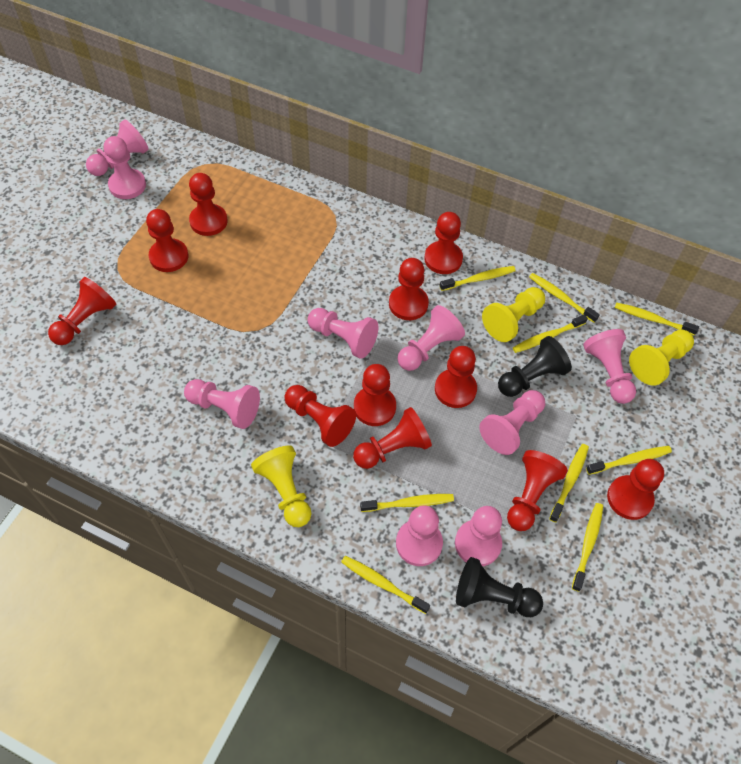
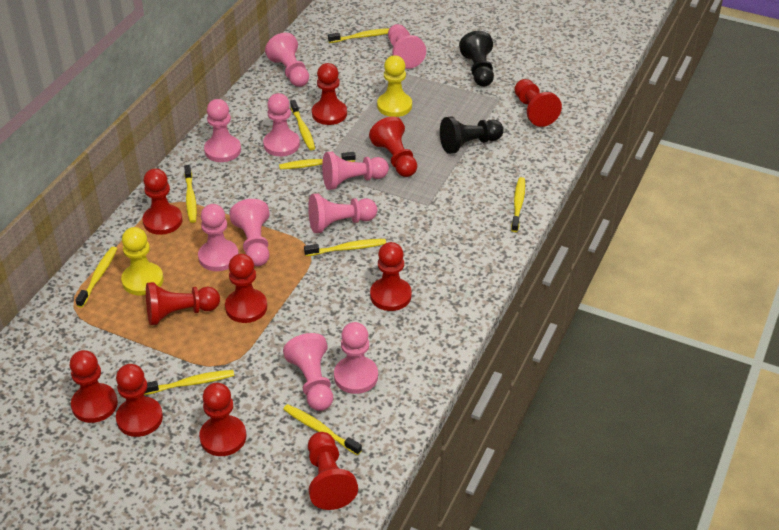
pink pawn: [86,120,149,176] [104,136,146,199] [184,379,260,429] [308,308,378,359] [396,505,443,566] [397,305,465,371] [455,506,502,566] [479,390,545,455] [583,329,636,404] = 9 -> [198,204,239,271] [204,99,241,162] [229,199,270,266] [263,93,300,156] [265,33,309,87] [283,333,333,411] [308,194,377,233] [322,152,389,190] [334,322,378,394] [388,24,426,69] = 10
yellow pawn: [251,445,311,527] [482,287,545,342] [629,330,694,386] = 3 -> [121,227,164,295] [377,55,412,117] = 2

